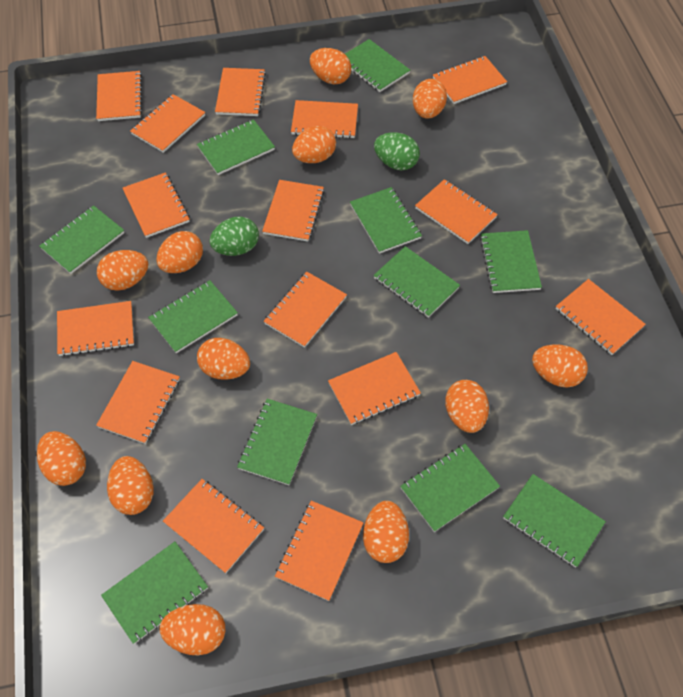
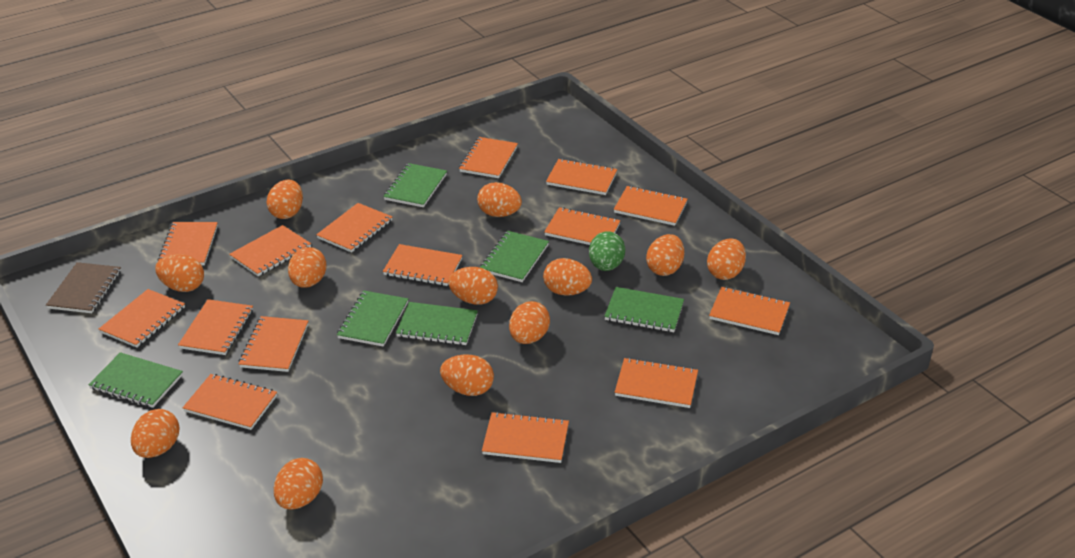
brown notebook: none = 0 -> [46,262,121,313] = 1
green egg: [209,216,259,256] [374,132,420,170] = 2 -> [589,231,625,271] = 1
green notebook: [39,205,124,274] [101,542,208,644] [148,280,238,353] [197,119,275,175] [237,399,317,485] [345,39,410,92] [350,187,422,254] [374,246,460,318] [400,444,500,532] [480,230,542,293] [503,474,606,568] = 11 -> [88,352,183,408] [337,290,408,347] [383,163,447,207] [396,302,478,345] [480,231,549,282] [604,287,684,332] = 6

